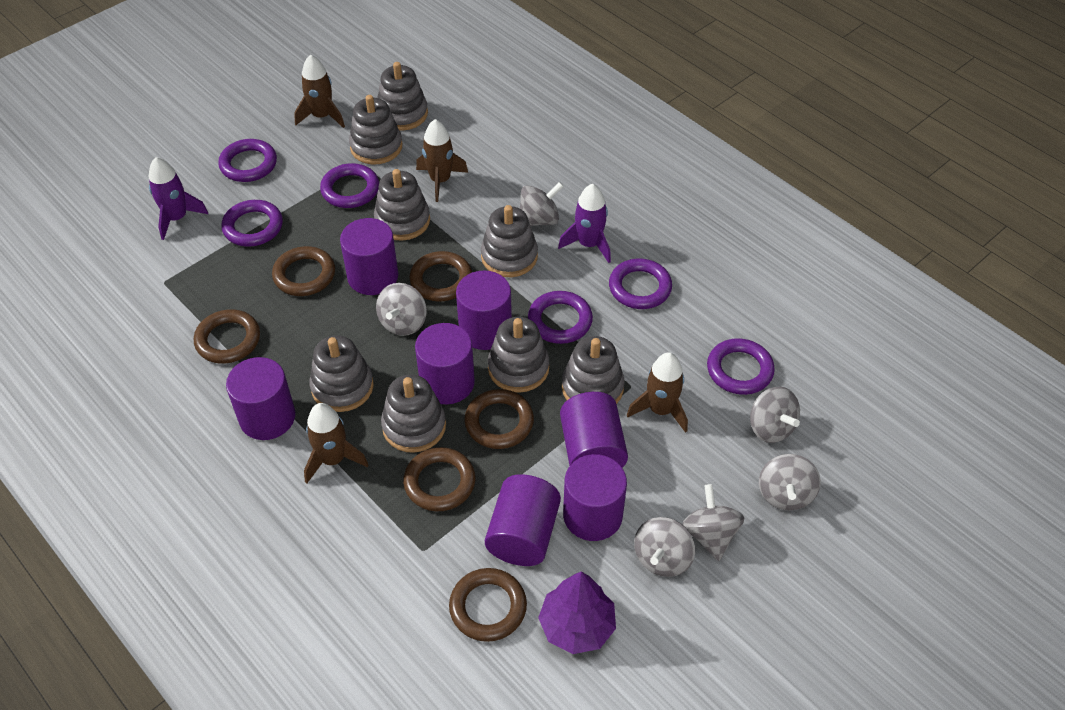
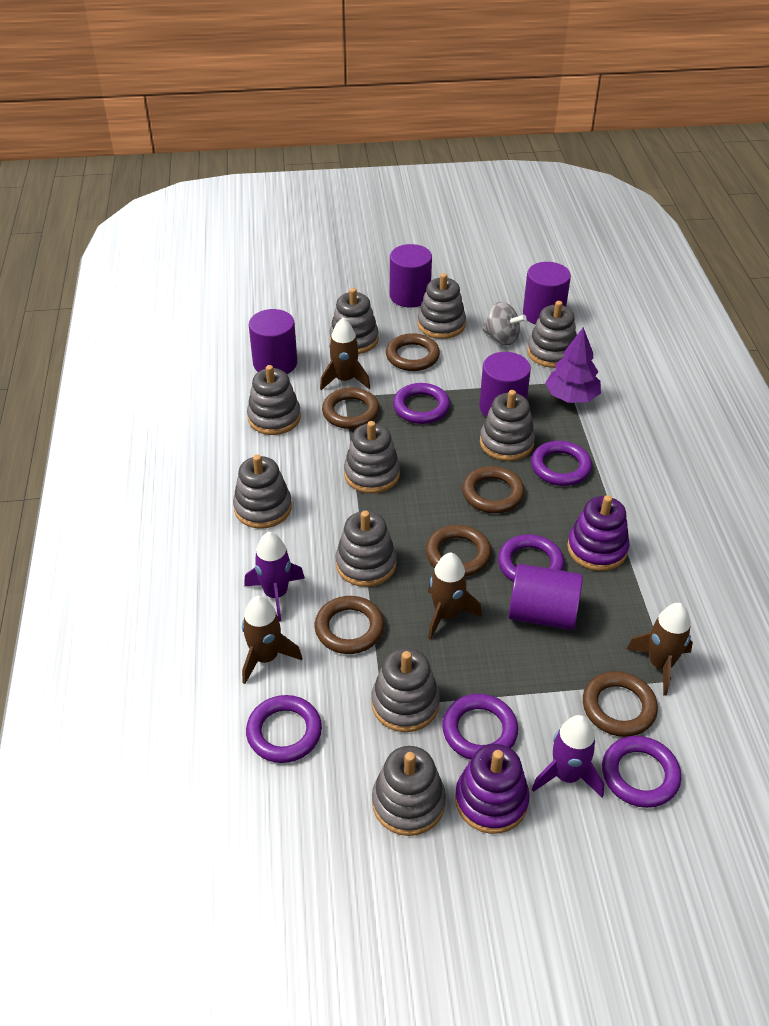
grey spinning top: [376,283,427,336] [520,182,564,226] [634,517,695,577] [682,484,744,561] [750,387,800,443] [759,454,821,510] = 6 -> [483,302,527,345] = 1
grey stacking toy: [309,335,374,412] [349,95,402,164] [374,169,430,241] [378,62,428,131] [381,374,446,453] [481,205,538,277] [488,317,549,393] [562,336,625,404] = 8 -> [233,454,292,529] [247,365,301,435] [329,288,379,354] [335,511,397,587] [344,421,400,494] [371,648,440,732] [372,746,446,836] [418,273,466,339] [480,390,535,461] [527,301,577,368] = 10
purple cylinder: [226,357,295,440] [340,218,398,295] [415,323,475,404] [456,270,512,350] [485,474,561,566] [560,392,628,468] [563,454,627,541] = 7 -> [249,309,297,374] [390,244,432,307] [479,352,531,417] [509,564,583,630] [523,262,571,325] = 5
purple stacking toy: none = 0 -> [455,744,530,834] [567,495,629,571] = 2

